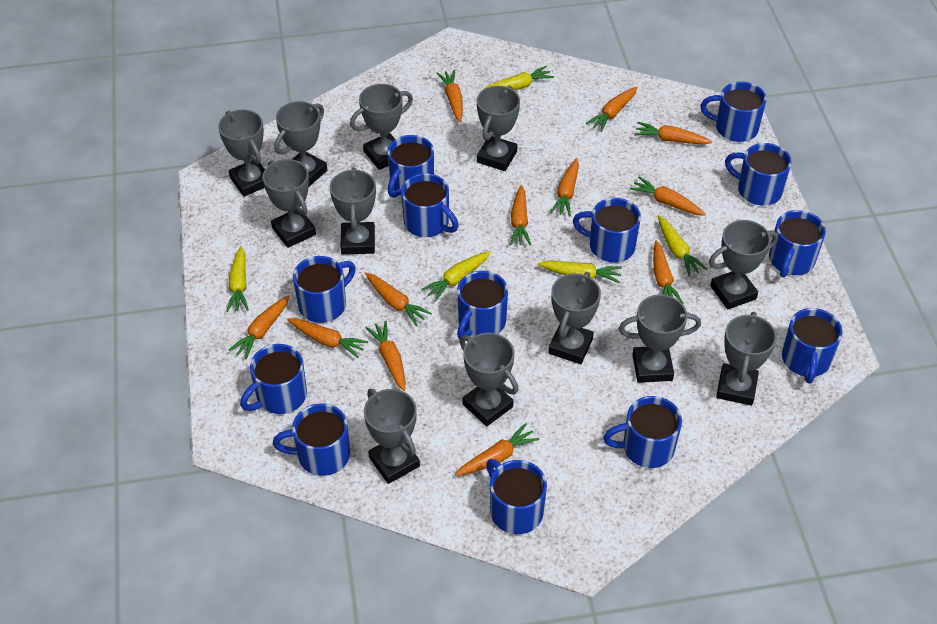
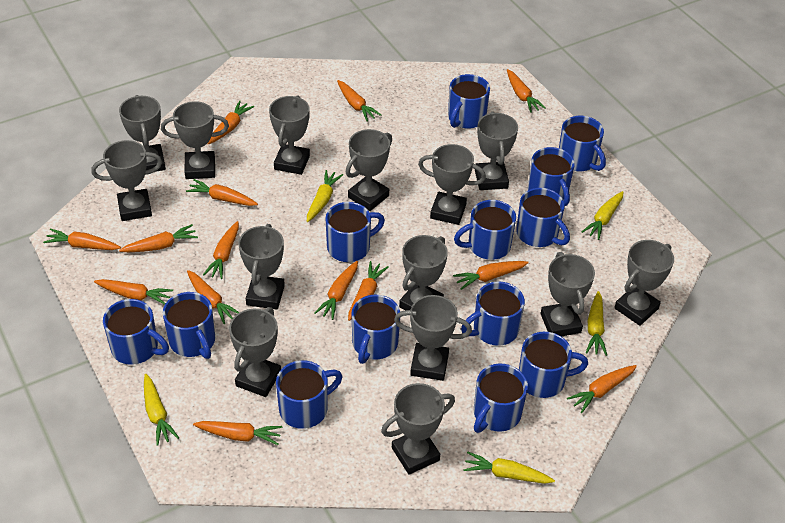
grey trophy: [218,110,265,197] [262,159,316,248] [275,101,327,186] [330,167,376,255] [350,84,413,170] [364,389,420,484] [460,333,519,427] [477,86,520,171] [548,272,601,364] [619,294,701,383] [709,220,778,310] [716,312,777,406] = 12 -> [91,140,162,221] [119,95,166,171] [161,101,229,179] [229,307,281,397] [238,224,285,309] [269,95,310,175] [346,129,392,211] [381,383,455,475] [394,295,472,381] [399,235,448,311] [418,144,486,225] [475,112,518,190] [540,252,595,336] [614,240,674,326] = 14
orange carrot: [229,295,290,359] [287,318,368,358] [365,273,432,326] [365,321,405,391] [437,70,463,122] [455,423,540,476] [510,185,531,245] [550,158,579,217] [586,87,638,132] [630,177,706,216] [634,122,712,145] [653,241,684,304] = 12 -> [43,228,121,250] [94,279,173,305] [119,224,198,252] [186,179,258,206] [187,270,240,324] [193,421,282,445] [203,221,239,279] [207,101,254,144] [314,261,358,320] [337,80,381,122] [348,261,389,321] [453,261,529,290] [507,69,546,113] [567,365,637,413] = 14

